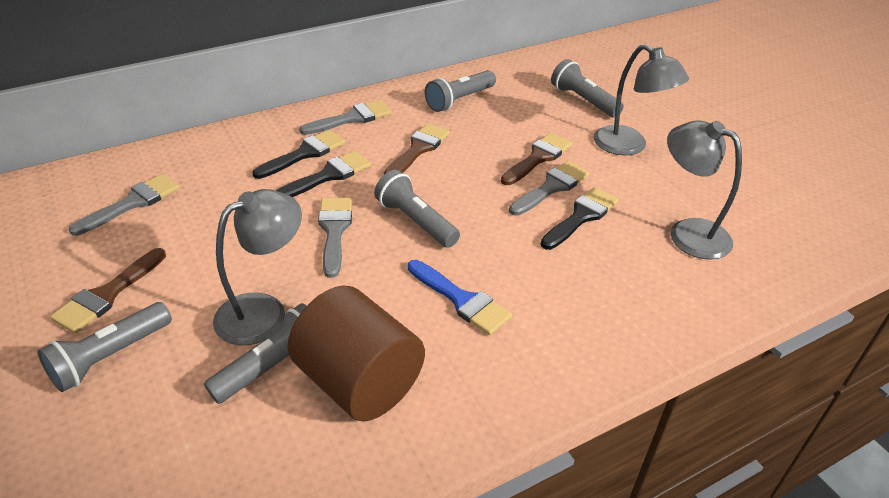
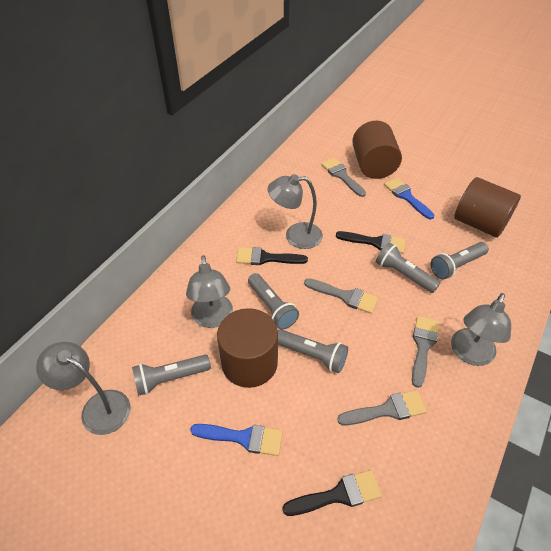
blue brush: [408,260,512,335] = 1 -> [190,424,283,456] [384,178,434,220] = 2
brown brush: [50,248,166,333] [384,123,450,175] [501,133,572,185] = 3 -> none = 0
brown cylinder: [288,286,425,422] = 1 -> [217,308,278,388] [352,121,402,179] [454,177,521,238] = 3
grey lamp: [213,189,302,345] [594,44,689,155] [667,120,742,260] = 3 -> [36,342,130,435] [186,255,233,328] [268,174,323,249] [451,293,511,366] = 4

